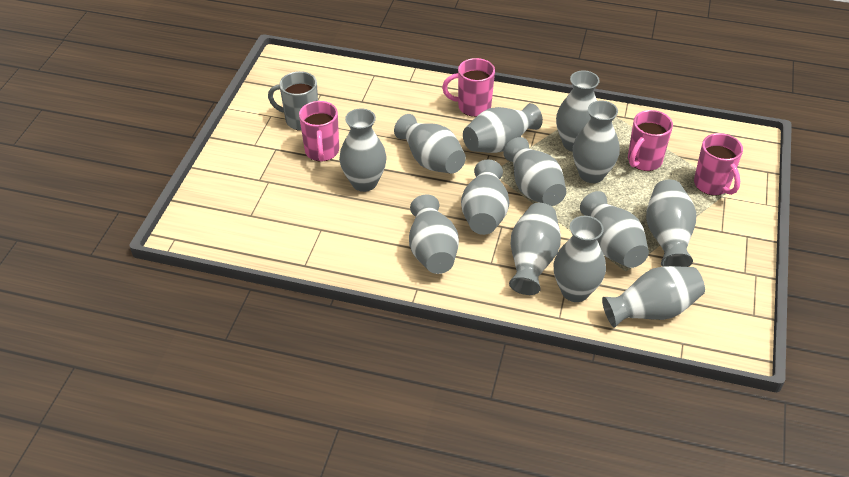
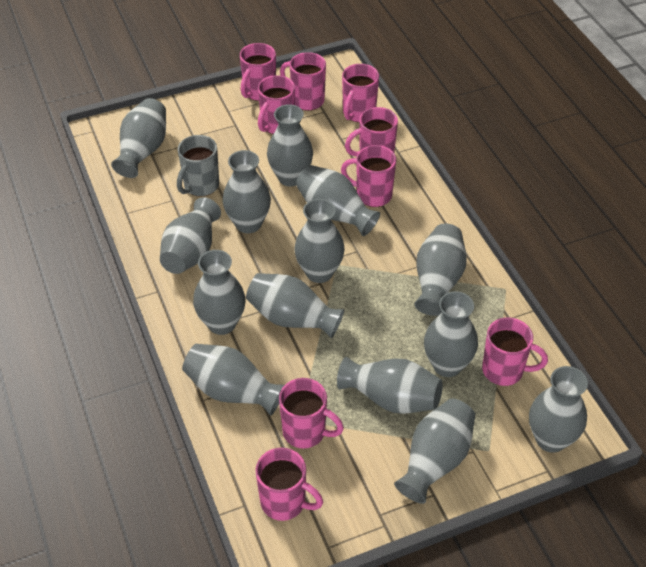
grey vase: [339,108,387,192] [394,114,466,174] [409,194,459,274] [461,159,509,235] [463,103,543,153] [503,137,566,206] [509,203,561,295] [554,216,606,302] [556,70,600,152] [573,100,620,183] [580,191,649,268] [602,266,705,328] [646,180,696,267] = 13 -> [111,98,166,178] [160,197,221,274] [182,344,284,416] [193,250,246,335] [223,150,271,233] [246,273,344,339] [267,104,313,187] [294,199,345,283] [296,165,380,236] [337,357,443,414] [394,398,475,504] [414,224,467,316] [424,291,478,377] [529,366,588,453] = 14
pink mug: [299,101,339,162] [442,58,495,117] [628,110,673,171] [694,133,743,195] = 4 -> [240,43,276,101] [255,448,323,521] [258,75,295,134] [279,378,344,448] [280,52,326,111] [341,145,396,207] [342,64,379,122] [345,107,398,157] [482,317,548,386] = 9

